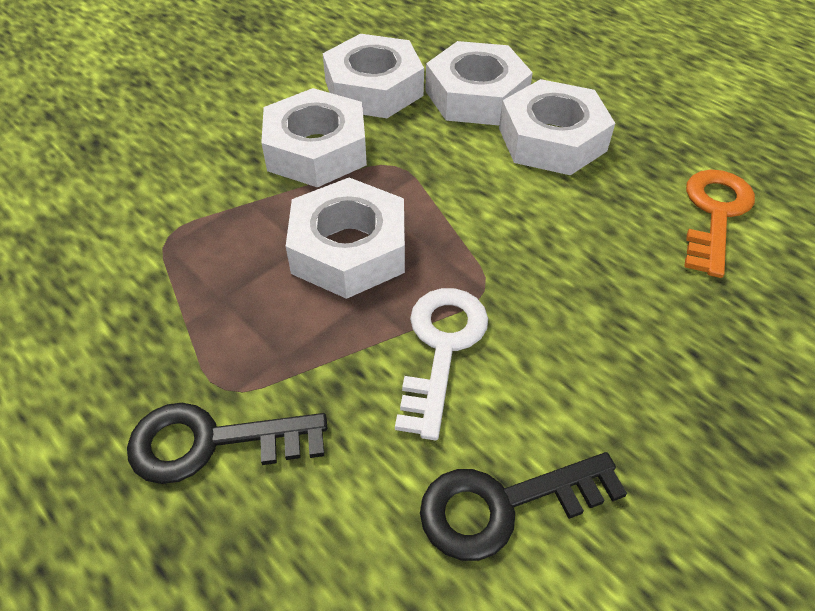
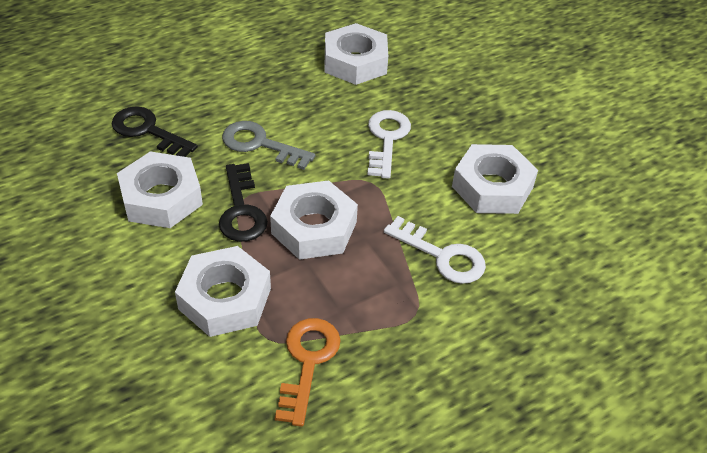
grey key: none = 0 -> [222,121,316,170] = 1
white key: [395,288,488,440] = 1 -> [367,110,411,179] [384,216,486,284] = 2

